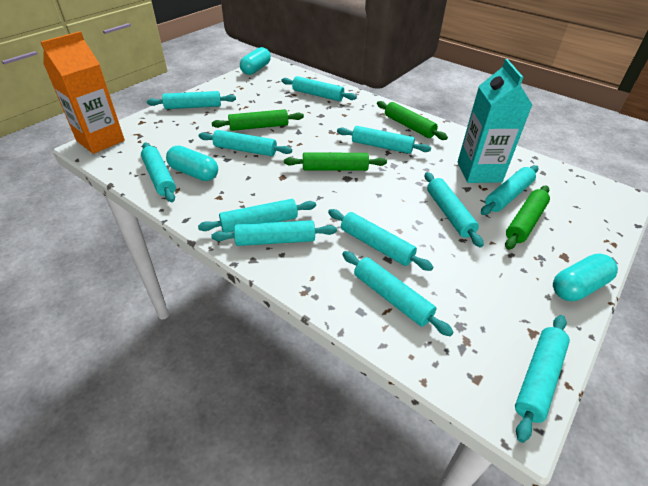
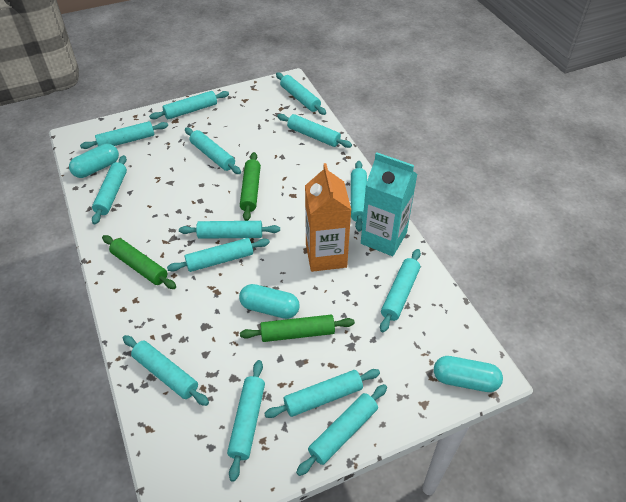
green rolling pin: [212,109,304,131] [284,152,387,171] [377,101,448,140] [505,186,550,250] = 4 -> [102,235,176,289] [240,152,261,221] [240,315,355,342] = 3
turquoise rolling pin: [141,143,176,202] [147,91,236,109] [198,199,316,232] [199,130,292,156] [211,220,337,246] [281,76,357,101] [328,209,433,271] [337,126,431,154] [342,251,453,336] [425,172,484,247] [481,165,538,215] [515,315,570,443] = 12 -> [80,121,168,149] [92,155,127,224] [123,335,209,406] [149,91,229,119] [167,238,270,272] [179,221,280,239] [185,128,241,174] [227,360,265,482] [264,369,380,418] [276,73,326,115] [277,114,352,148] [296,384,387,476] [351,161,367,232] [380,249,421,332] = 14

